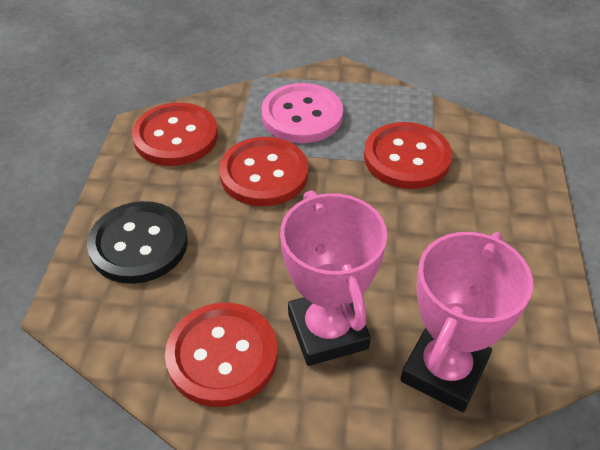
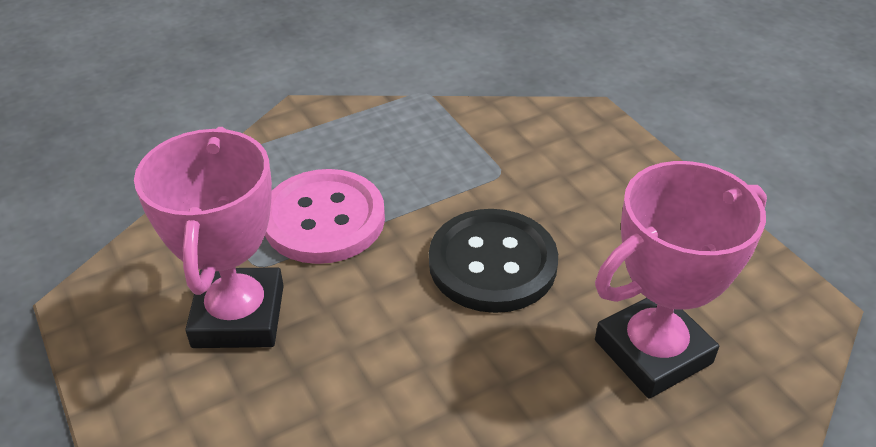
red button: [132,103,218,166] [165,303,278,407] [219,137,308,206] [364,122,452,189] = 4 -> none = 0

